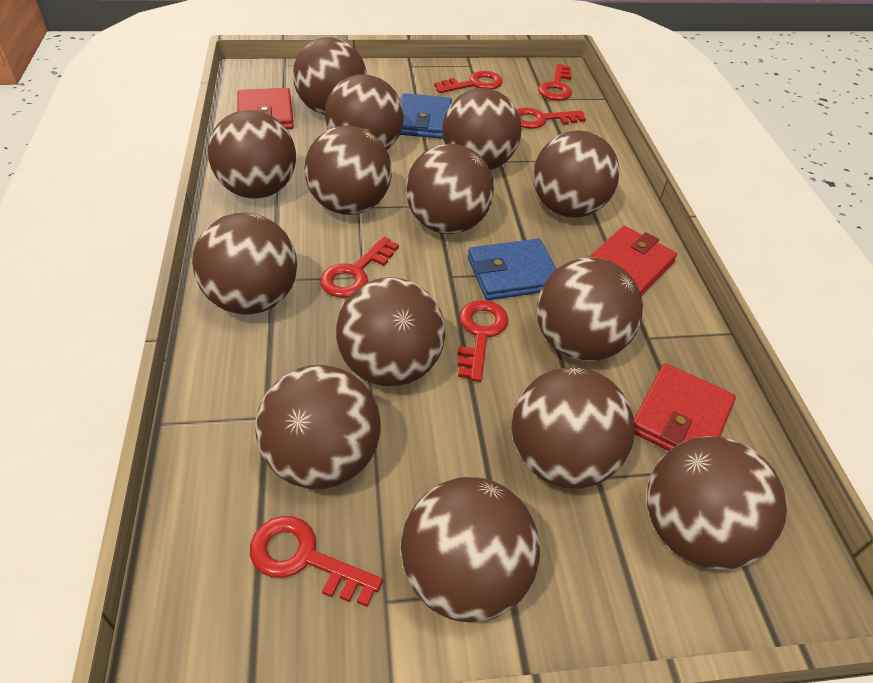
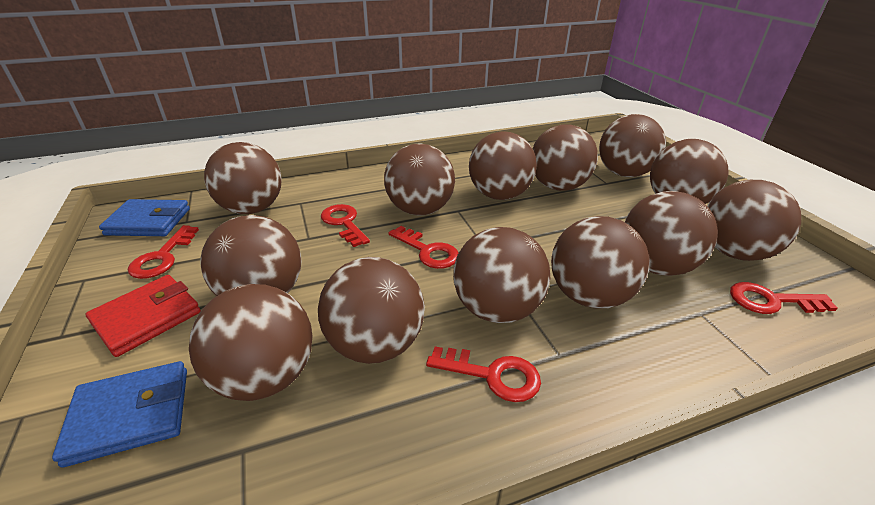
brown ball: [192,213,297,315] [208,110,296,198] [255,365,381,489] [293,37,367,115] [304,125,392,215] [324,74,404,150] [336,277,445,386] [401,477,540,622] [406,144,494,234] [442,88,522,170] [511,367,635,489] [533,130,620,218] [537,258,643,361] [647,436,787,570] = 14 -> [189,284,312,401] [201,215,302,296] [204,142,282,214] [318,257,425,364] [384,143,455,216] [453,227,551,323] [469,131,537,200] [532,124,598,191] [551,216,649,309] [599,114,666,177] [625,191,718,276] [650,139,728,204] [707,180,801,261] = 13
red key: [250,516,383,607] [320,236,399,298] [434,71,503,93] [458,300,508,382] [517,107,586,129] [538,64,572,101] = 6 -> [128,225,199,279] [321,204,370,247] [389,226,458,269] [426,346,541,402] [730,282,838,314] = 5
red wallet: [237,88,294,130] [587,226,677,296] [634,363,736,451] = 3 -> [86,275,201,357] = 1

